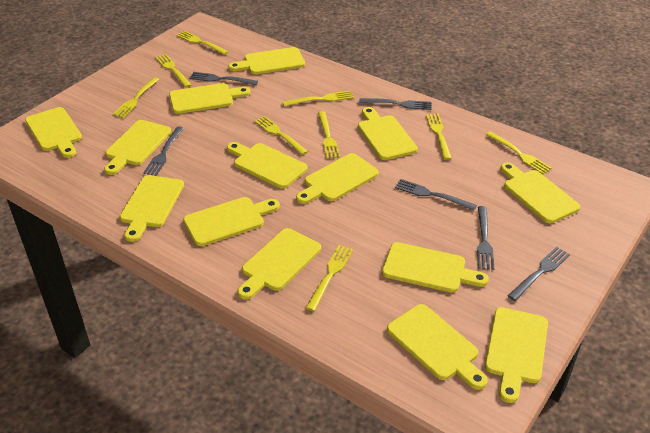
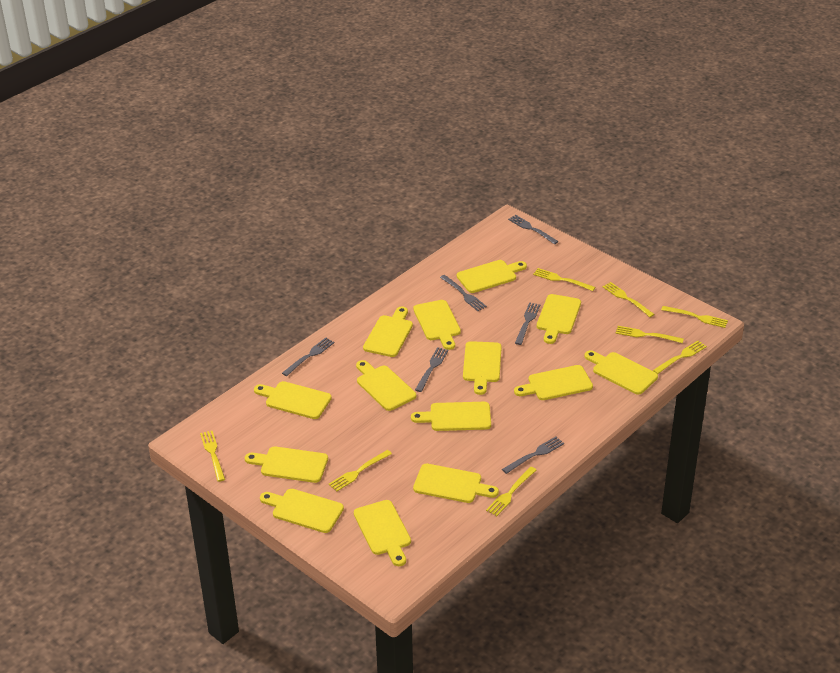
yellow fork: [112,77,159,118] [155,54,191,88] [177,31,228,55] [254,116,308,155] [282,90,354,106] [306,245,353,311] [318,111,340,159] [426,114,452,160] [485,131,552,174] = 9 -> [200,431,225,482] [329,450,392,492] [486,467,536,516] [533,268,595,291] [603,282,655,317] [615,326,684,343] [653,341,707,374] [661,306,728,328] = 8

